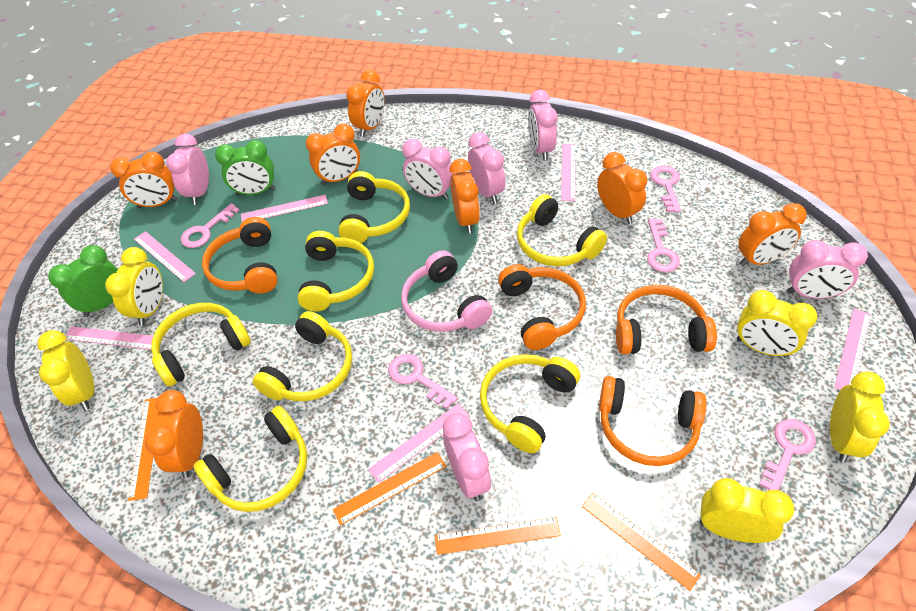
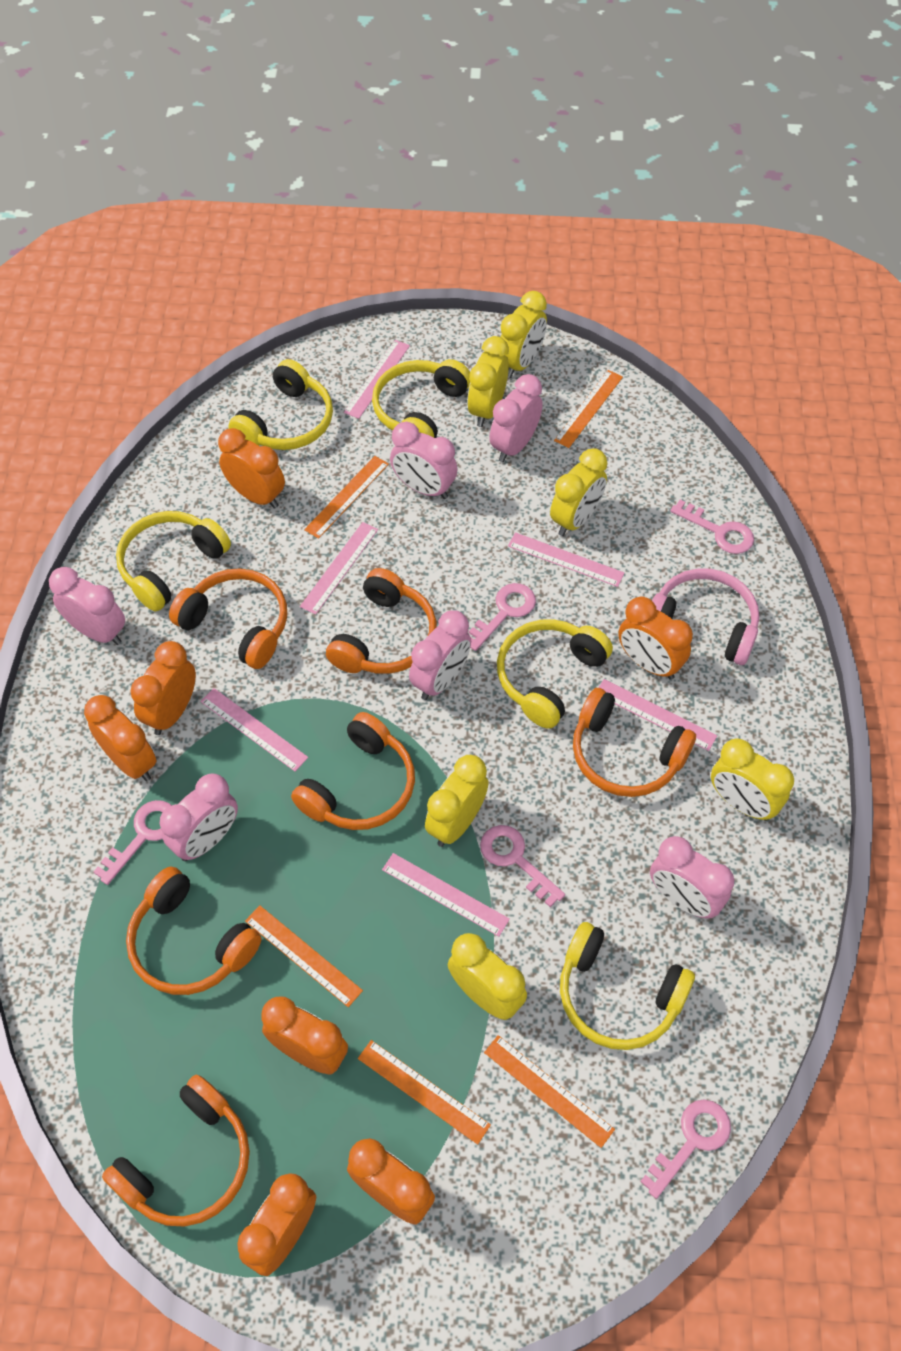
green clock: [48,245,118,317] [215,140,276,196] = 2 -> none = 0
orange headphones: [202,217,278,293] [498,264,586,350] [599,376,707,466] [616,285,717,354] = 4 -> [102,1075,250,1227] [126,866,261,995] [169,568,287,669] [291,712,415,830] [326,568,437,674] [573,688,696,797] = 6
orange ruler: [128,398,159,501] [333,452,446,525] [435,517,561,555] [582,493,701,591] = 4 -> [245,905,363,1007] [304,456,389,539] [358,1040,491,1145] [484,1035,615,1148] [554,370,623,448] = 5
yellow clock: [37,330,94,410] [105,247,163,326] [700,478,794,543] [737,290,818,358] [830,371,890,463] = 5 -> [425,755,489,847] [447,933,527,1020] [467,336,509,427] [501,291,547,378] [550,448,608,536] [711,738,794,821] = 6
yellow headphones: [151,303,251,387] [193,406,307,512] [253,311,352,401] [298,231,374,312] [338,171,410,243] [480,354,580,453] [517,194,607,266] = 7 -> [116,511,231,612] [229,359,333,450] [372,359,470,438] [497,619,613,729] [560,922,695,1050] = 5

